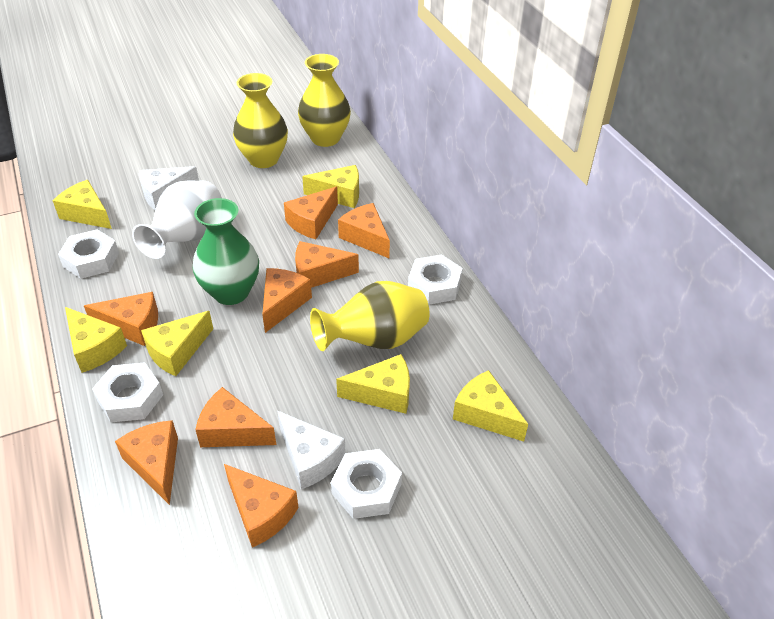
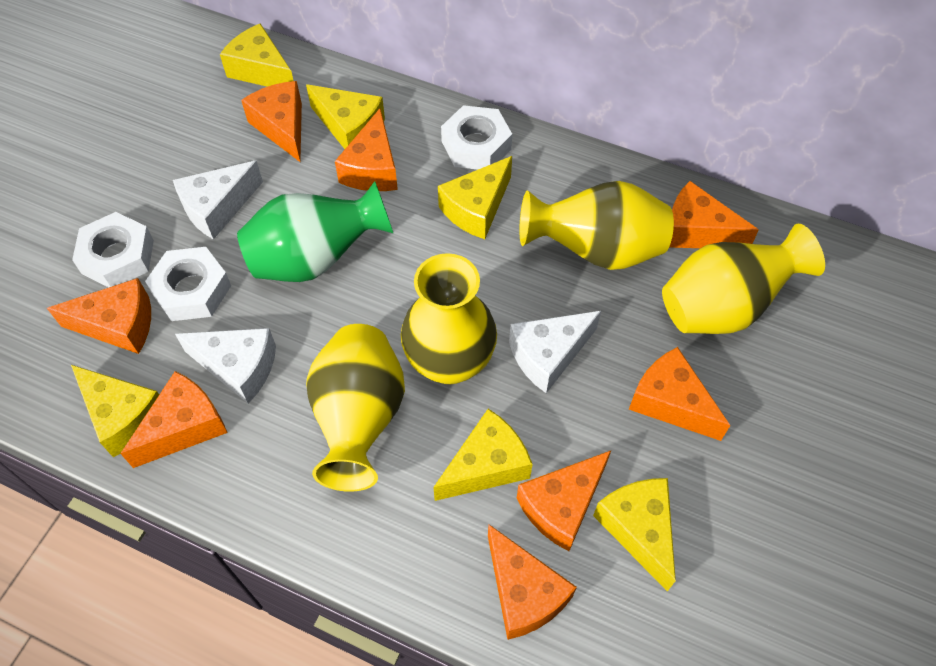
white cheese: [139,166,199,210] [277,411,346,489] = 2 -> [173,161,263,240] [175,328,276,404] [509,311,601,393] = 3
white nut: [58,229,119,279] [92,362,163,422] [331,449,402,519] [408,255,463,305] = 4 -> [72,212,154,287] [145,247,231,321] [441,105,512,170] = 3
white vase: [132,180,222,259] = 1 -> none = 0
yellow vase: [233,73,288,168] [298,54,351,147] [310,281,430,351] = 3 -> [306,324,405,492] [401,253,497,384] [519,181,674,270] [662,224,825,334] = 4

